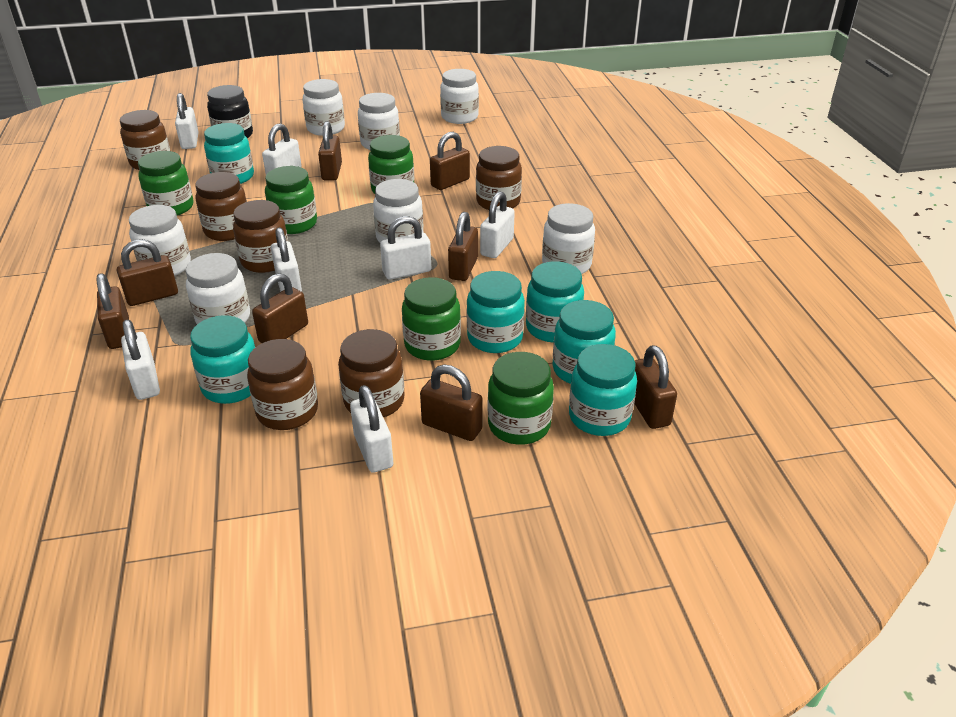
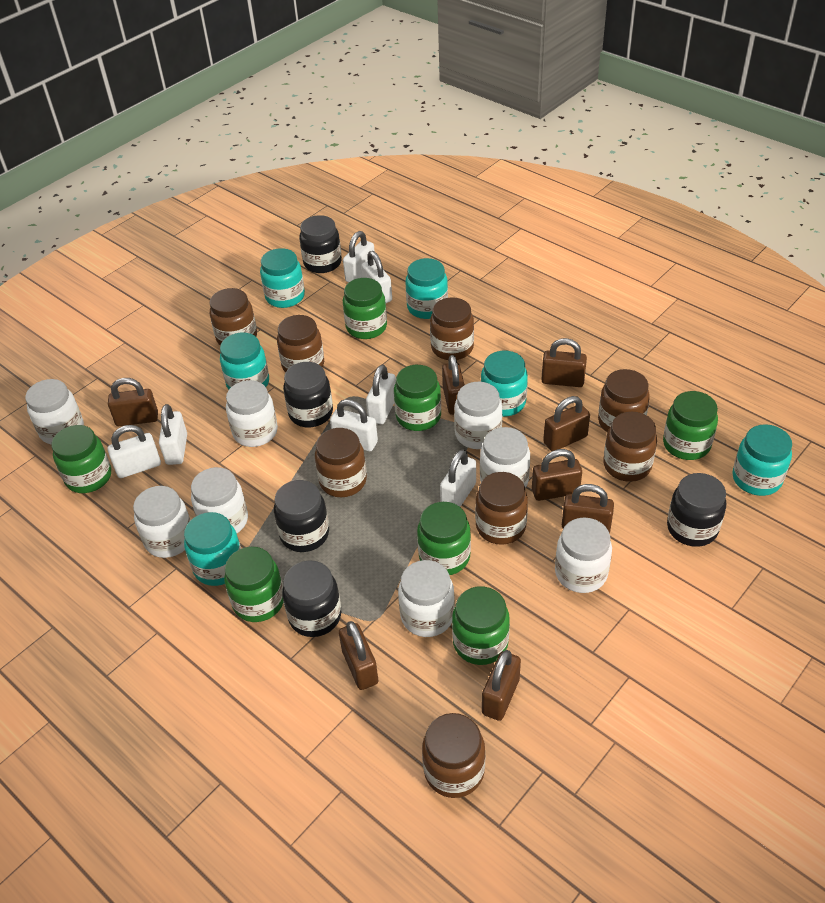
black jar: [207,85,253,138] = 1 -> [274,480,329,552] [282,560,341,637] [283,362,333,427] [299,215,342,273] [667,473,726,547] = 5
brown jar: [120,110,170,170] [195,172,247,241] [233,200,288,273] [247,339,318,430] [338,329,405,417] [476,146,522,210] = 6 -> [210,288,257,346] [277,315,324,373] [315,428,367,497] [422,713,485,798] [430,297,474,360] [475,472,528,545] [598,369,650,433] [603,412,657,482] = 8
green jar: [138,151,194,216] [265,166,317,234] [368,135,414,194] [402,277,461,361] [488,352,554,445] = 5 -> [52,425,111,493] [224,547,284,622] [343,278,387,339] [394,365,441,431] [417,502,471,575] [452,586,510,665] [663,391,718,460] = 7
white jar: [129,205,191,276] [186,253,250,324] [302,79,345,136] [358,93,400,150] [373,179,423,243] [440,69,479,124] [542,203,595,274] = 7 -> [25,379,84,444] [133,486,190,558] [191,467,248,533] [226,380,278,447] [398,560,455,637] [454,382,502,449] [480,427,530,488] [555,518,612,593] = 8

